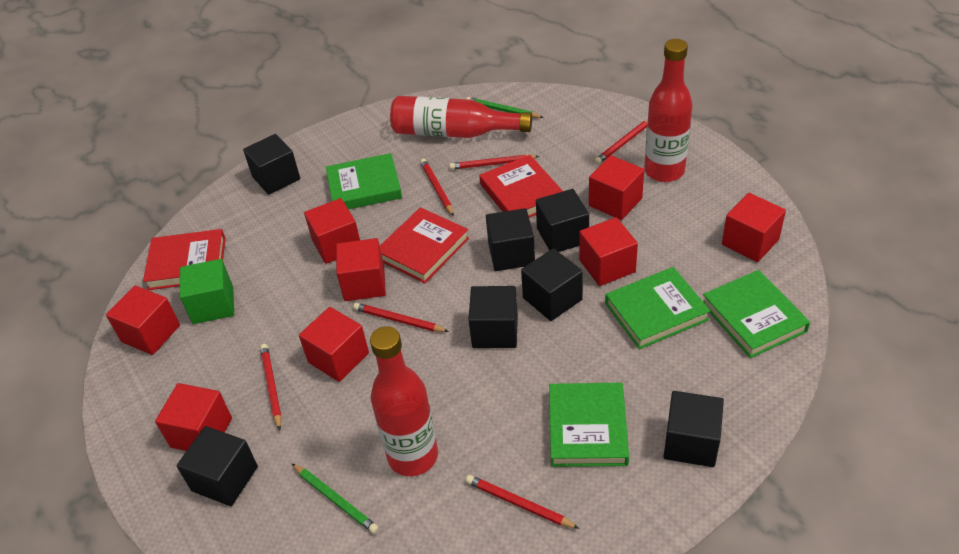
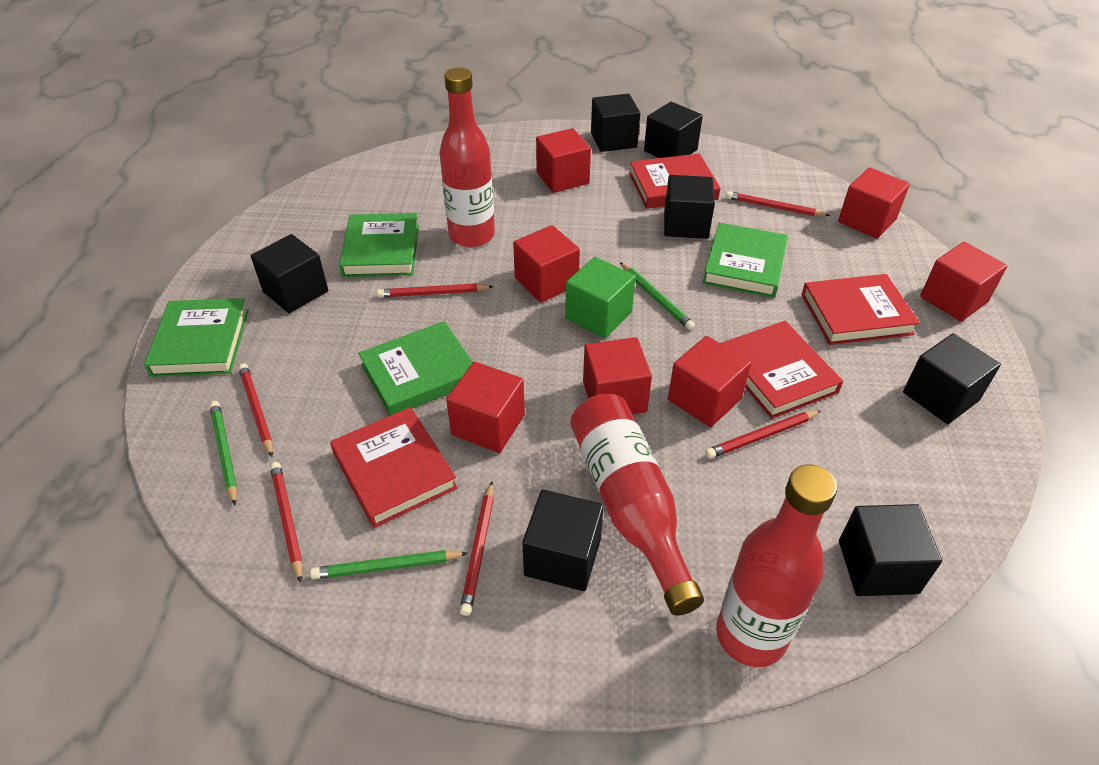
green pencil: [292,464,379,534] [466,97,544,118] = 2 -> [210,401,238,505] [310,550,468,579] [620,262,695,330] = 3
red book: [143,229,226,290] [380,207,469,283] [479,155,563,218] = 3 -> [330,407,457,528] [629,153,721,209] [721,321,843,419] [801,274,920,345] = 4
red cube: [106,286,180,355] [155,383,232,451] [299,307,369,382] [304,198,360,264] [336,238,386,301] [579,217,638,286] [589,155,644,220] [722,193,786,262] = 8 -> [446,362,525,453] [513,225,580,303] [536,128,591,193] [583,337,652,414] [668,336,751,427] [838,167,910,239] [920,242,1007,322] = 7

